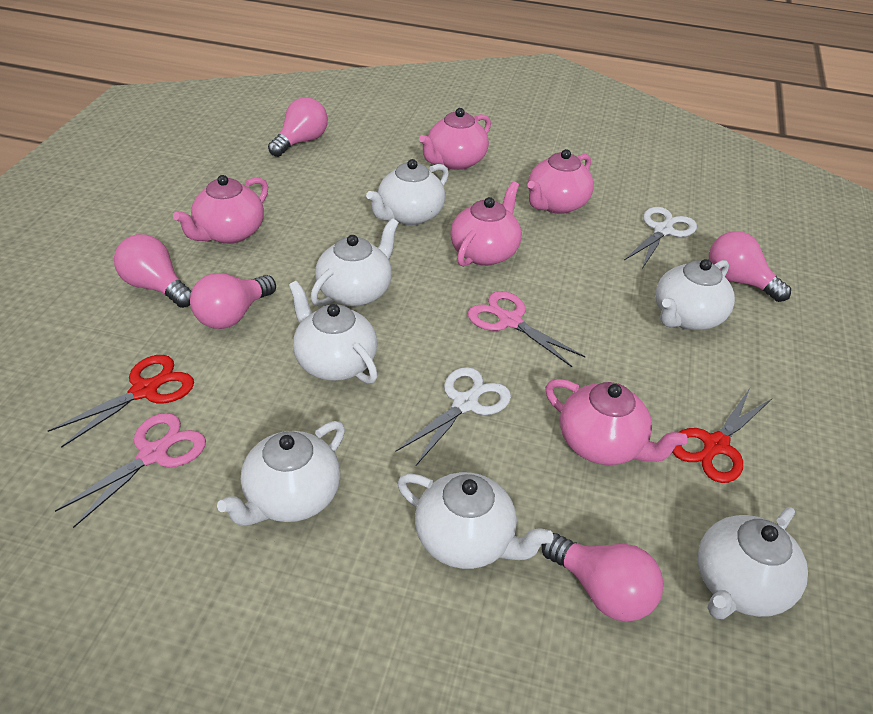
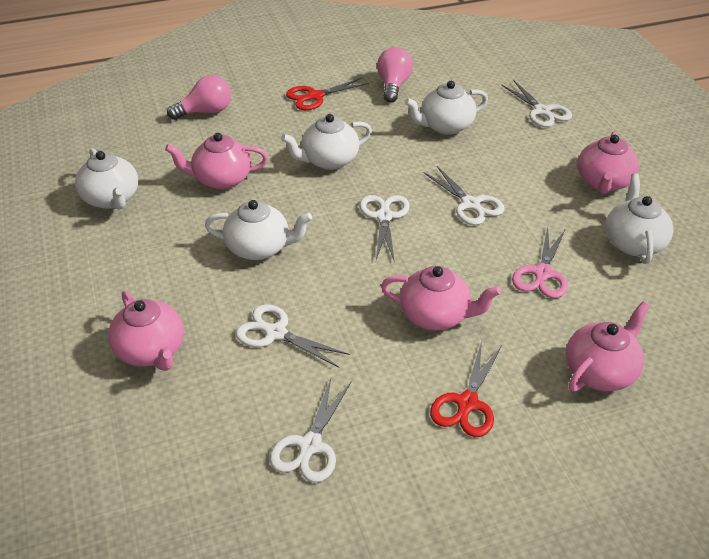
pink light bulb: [114,234,192,308] [190,273,276,329] [268,97,328,157] [542,533,663,622] [709,231,791,302] = 5 -> [167,75,231,120] [377,47,413,103] = 2
pink scissors: [55,413,206,528] [468,291,586,367] = 2 -> [512,226,568,298] = 1
white scissors: [395,367,511,465] [624,207,697,269] = 2 -> [236,304,350,367] [270,379,351,482] [359,195,410,263] [423,166,505,225] [501,80,572,127] = 5
white teapot: [217,421,345,526] [289,281,378,384] [310,218,399,307] [366,159,449,225] [397,472,553,569] [656,259,735,330] [698,507,808,619] = 7 -> [75,148,138,210] [205,200,312,260] [281,114,372,170] [404,81,488,135] [606,173,674,264] = 5

